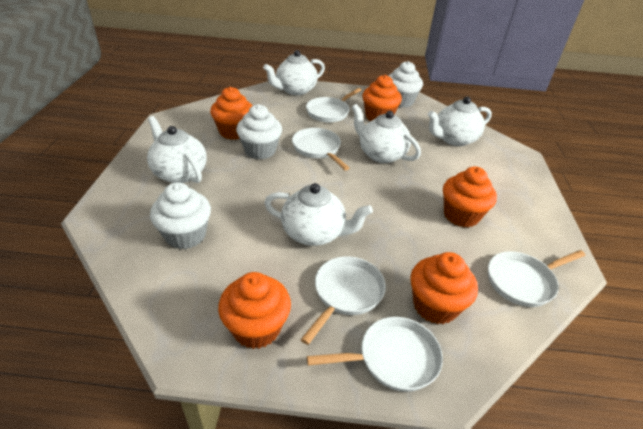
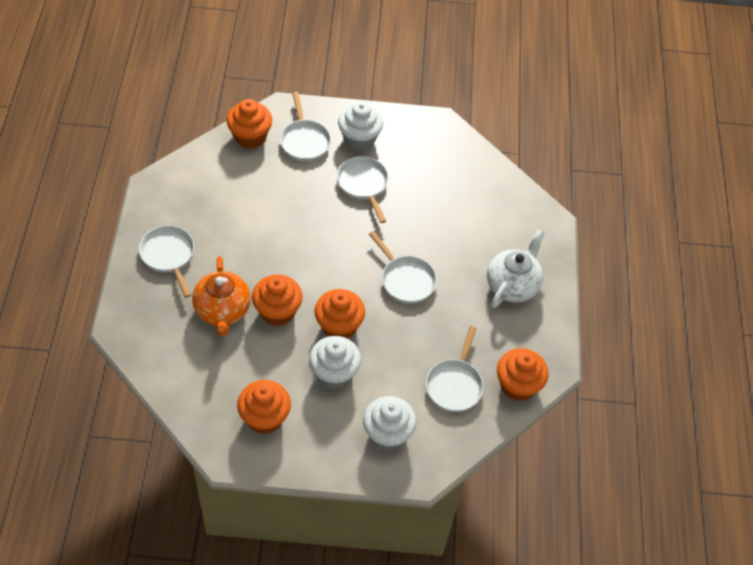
orange teapot: none = 0 -> [192,256,251,336] = 1
white teapot: [147,116,207,183] [263,50,325,95] [264,183,373,246] [352,104,421,163] [428,97,492,146] = 5 -> [487,229,544,308] = 1

